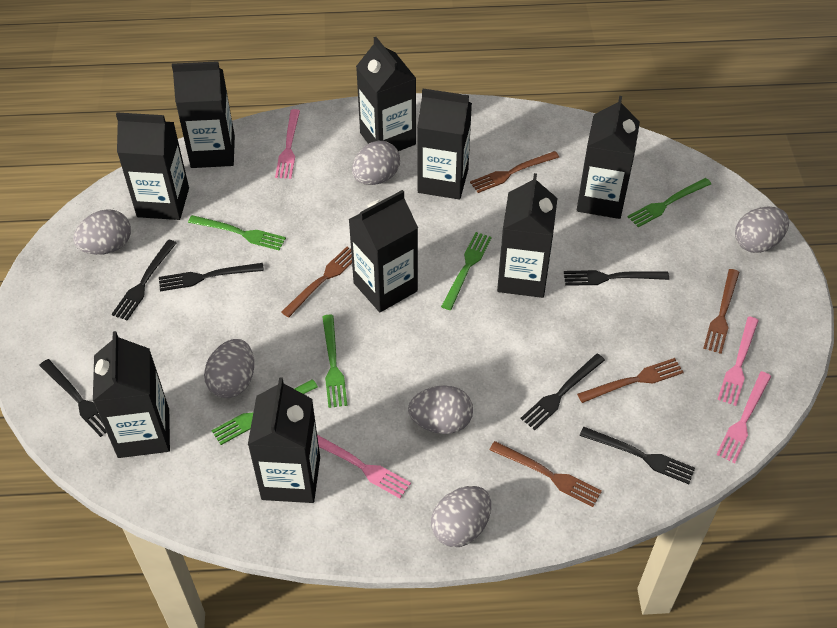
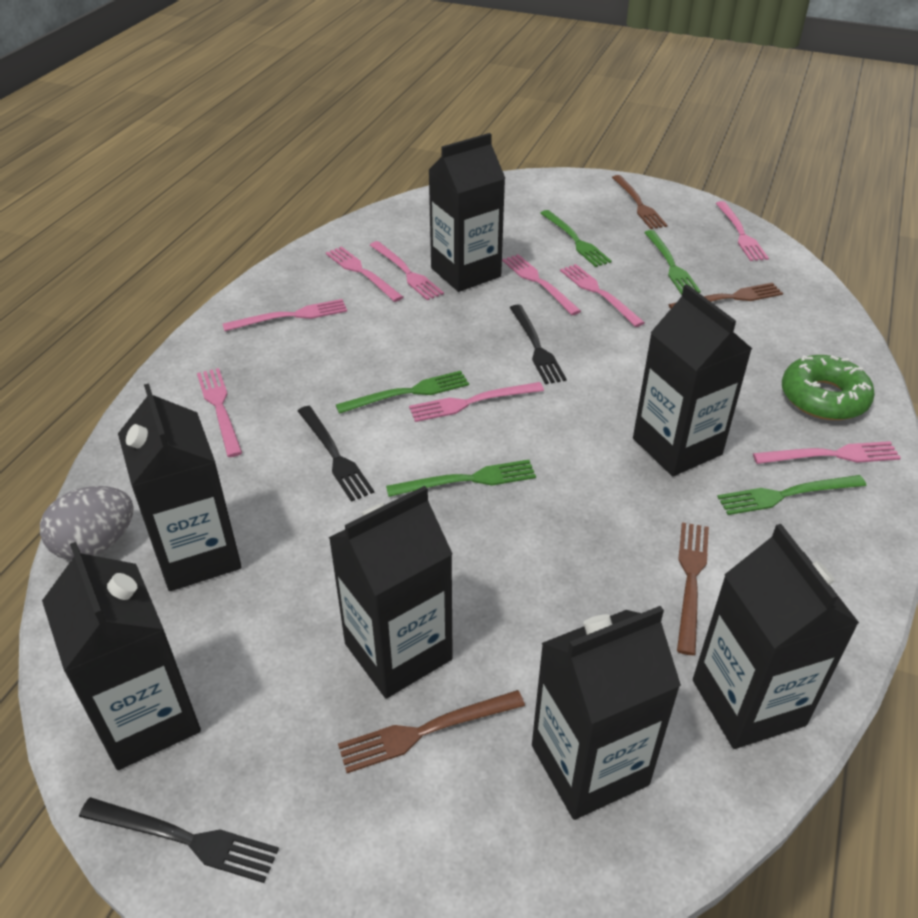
black carton: [93,331,170,458] [116,112,189,220] [172,61,235,168] [248,377,320,503] [348,190,418,312] [356,37,416,151] [417,89,472,199] [497,173,557,298] [577,96,640,219] = 9 -> [42,542,201,770] [118,383,242,591] [329,486,453,699] [428,133,505,292] [532,606,681,820] [633,284,752,476] [693,524,859,749] = 7
black fork: [39,359,107,437] [111,240,176,320] [159,263,264,291] [520,354,605,430] [564,270,669,286] [580,427,695,484] = 6 -> [79,797,279,883] [298,406,374,502] [510,304,567,384] = 3
brown fork: [281,247,352,317] [470,151,559,193] [489,441,602,507] [577,358,684,403] [703,269,739,354] = 5 -> [338,690,525,773] [612,175,667,229] [668,283,783,309] [677,522,709,655] = 4
green donut: none = 0 -> [782,355,875,420] = 1
grey egg: [73,209,131,255] [204,339,254,398] [352,141,400,185] [408,385,473,434] [431,486,491,547] [735,206,789,253] = 6 -> [40,486,134,560] = 1
pink fork: [275,109,300,179] [317,435,411,498] [716,371,771,463] [717,316,759,406] = 4 -> [197,368,242,457] [223,299,347,331] [326,246,403,302] [370,241,444,300] [409,382,544,422] [502,254,581,315] [560,264,645,327] [716,201,769,261] [753,441,901,464] = 9

